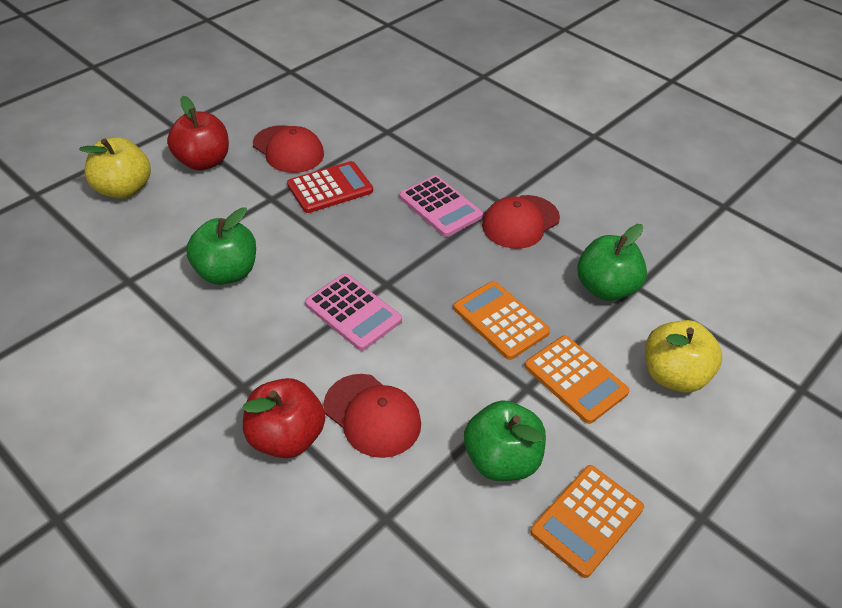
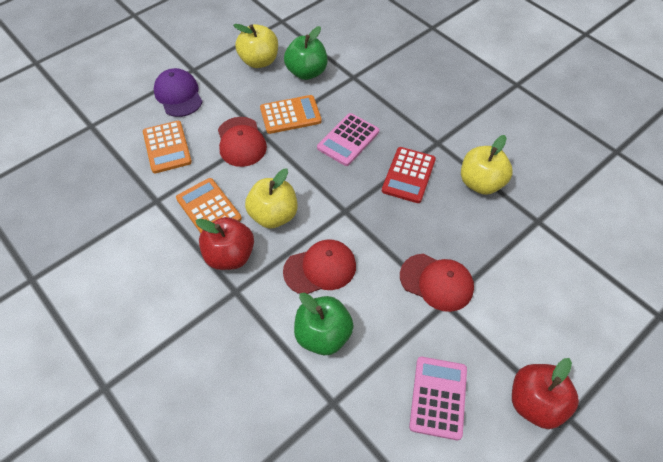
green apple: [186,207,256,285] [464,400,546,481] [577,224,647,301] = 3 -> [284,26,327,80] [294,293,354,355] = 2
purple cap: none = 0 -> [154,68,202,117] = 1
yellow apple: [79,137,151,199] [645,320,722,392] = 2 -> [233,24,278,68] [245,169,298,229] [461,135,513,195] = 3

